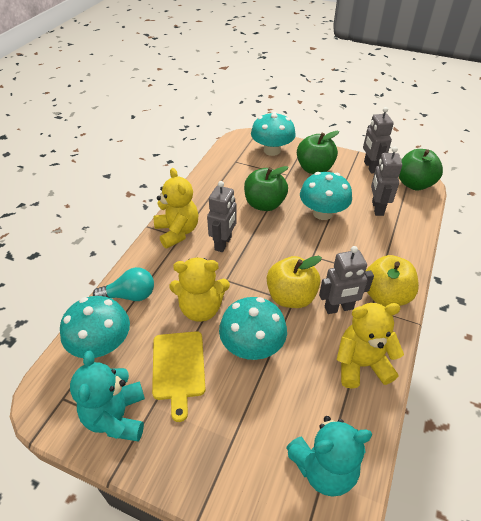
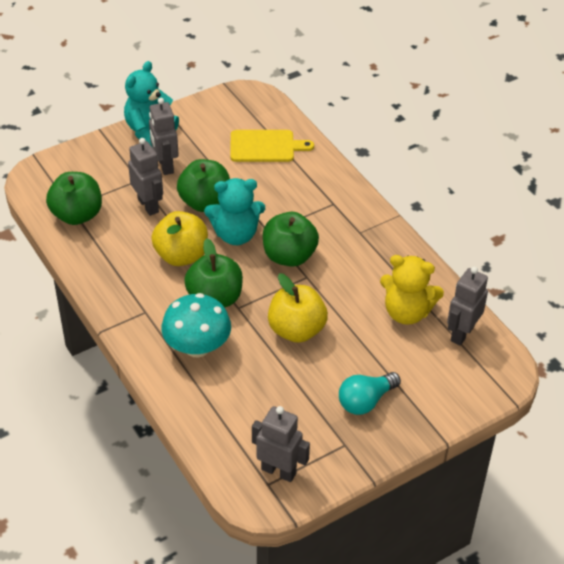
green apple: [244,166,288,211] [297,131,339,174] [399,149,443,190] = 3 -> [46,172,102,225] [177,159,230,212] [184,239,243,308] [263,212,319,267] = 4
turquoise mushroom: [60,296,130,358] [219,297,287,360] [251,112,296,156] [300,172,352,220] = 4 -> [161,293,231,357] = 1
yellow teddy bear: [154,168,199,248] [170,257,230,322] [337,303,404,388] = 3 -> [380,255,444,325] = 1

